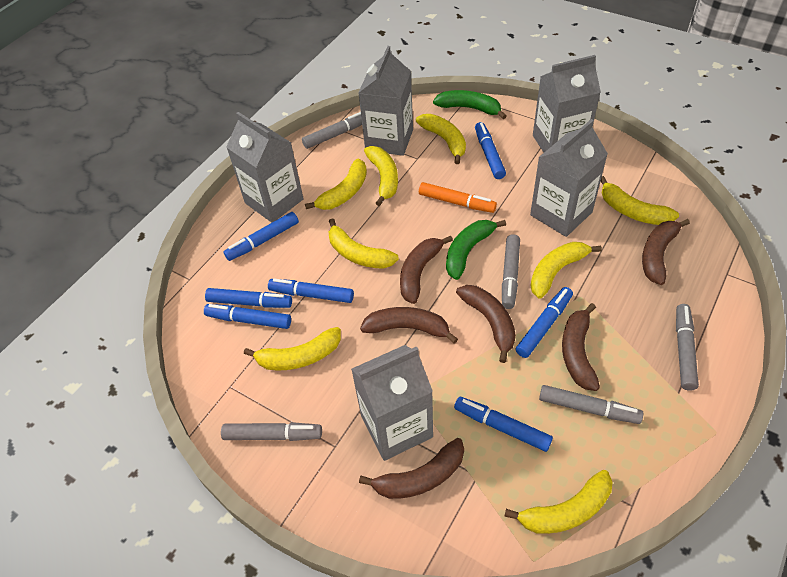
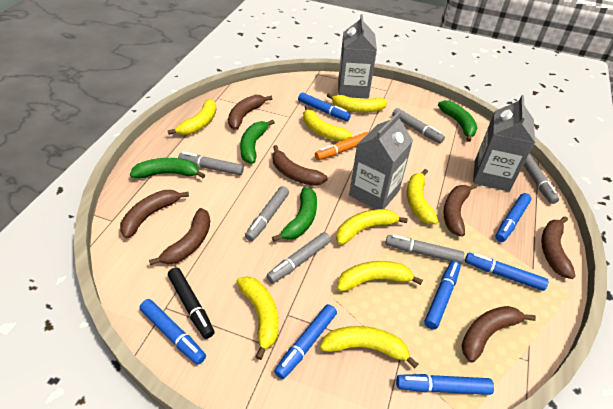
black marker: none = 0 -> [168,267,214,339] = 1
brown banana: [359,438,464,499] [360,307,458,344] [400,236,453,304] [456,285,516,363] [562,303,600,391] [642,219,690,285] = 6 -> [120,190,189,238] [149,208,210,265] [228,95,272,130] [272,145,328,186] [443,184,477,237] [462,306,536,363] [541,216,575,279] = 7
green banana: [433,90,506,119] [446,220,506,280] = 2 -> [130,158,205,178] [240,120,275,164] [272,187,317,242] [438,100,477,142] = 4
grey carton: [226,112,304,223] [351,345,433,461] [358,46,413,156] [530,119,608,237] [533,55,601,152] = 5 -> [338,14,377,99] [349,111,413,209] [473,95,535,192] = 3
grey marker: [221,422,322,441] [302,112,362,149] [502,234,520,309] [539,385,643,424] [676,304,699,391] = 5 -> [178,152,244,175] [245,186,289,241] [266,232,331,284] [385,235,464,263] [392,108,445,143] [524,154,559,204] = 6

